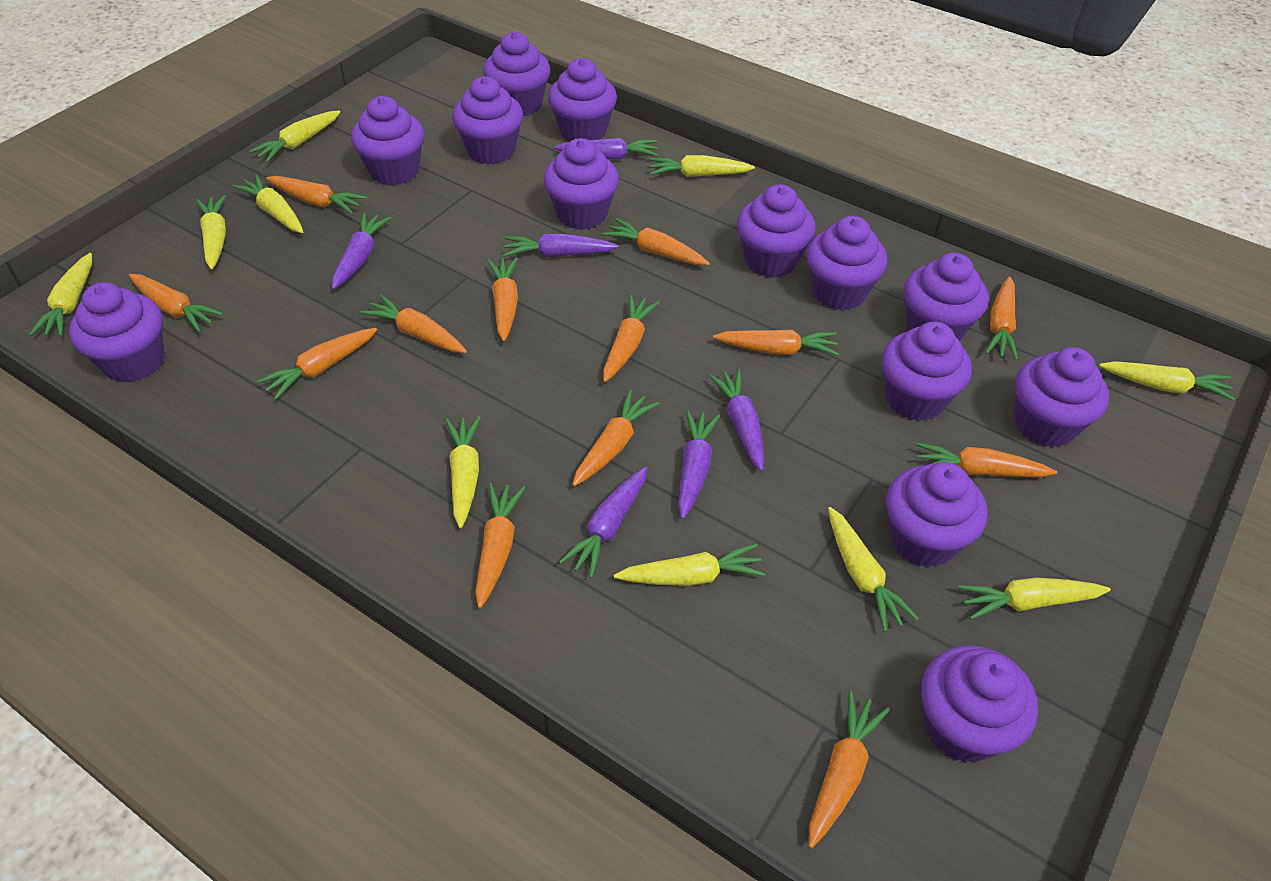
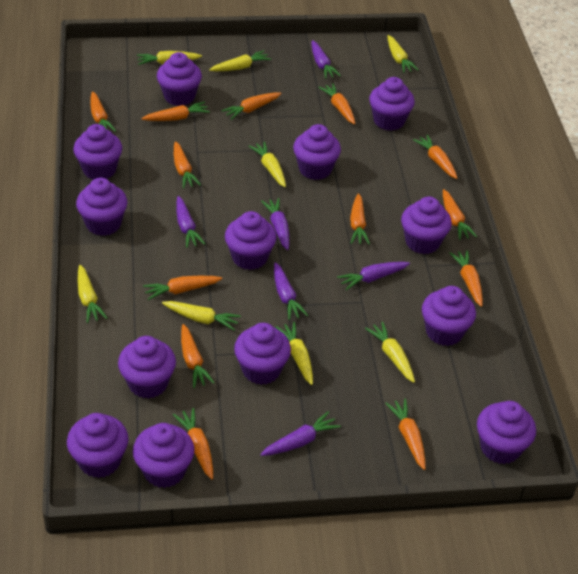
yellow carrot: [29,253,92,336] [196,195,226,269] [232,174,303,233] [250,111,340,162] [445,416,481,528] [614,543,766,586] [649,155,755,177] [828,507,919,632] [958,578,1111,620] [1099,361,1235,401] = 10 -> [77,265,107,323] [137,51,202,65] [162,301,241,330] [209,50,271,71] [249,141,286,187] [275,322,313,385] [365,322,415,383] [388,35,419,73] = 8

